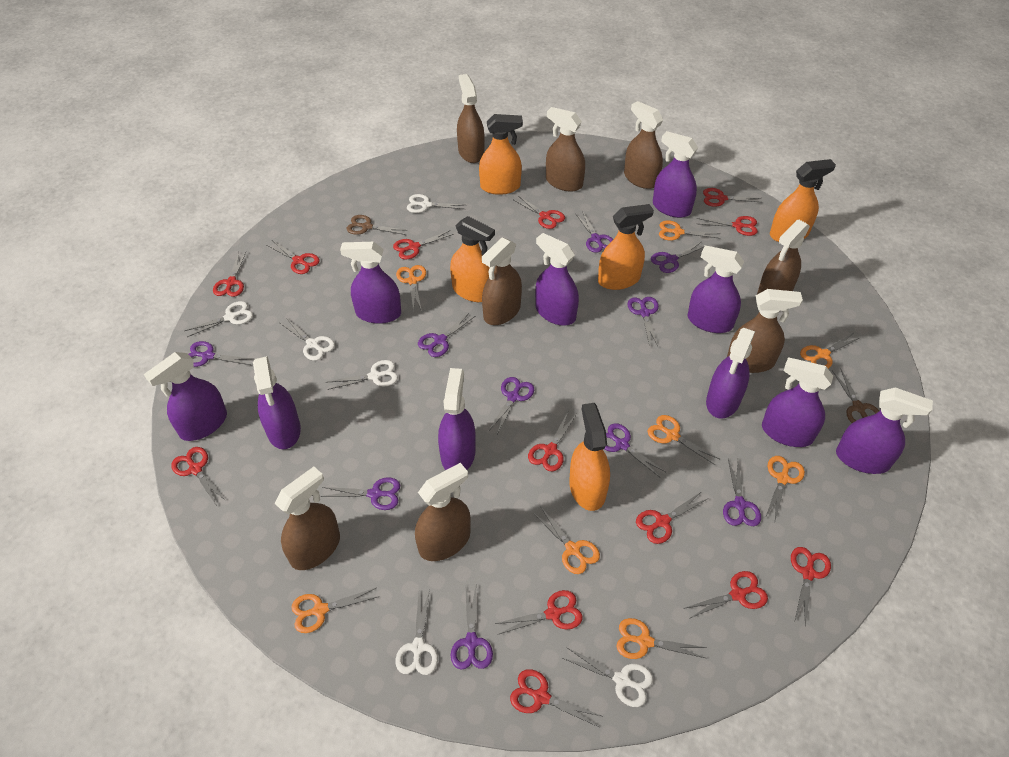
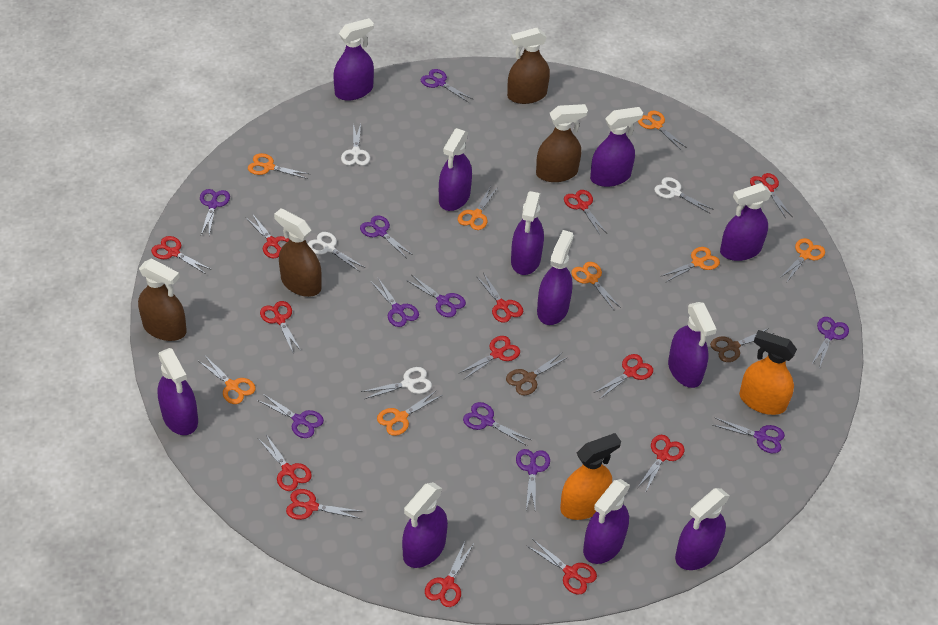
brown spray bottle: [274,467,340,570] [415,463,471,561] [457,74,485,163] [482,237,522,325] [546,107,585,192] [624,101,663,189] [727,289,803,373] [757,220,810,294] = 8 -> [138,258,187,341] [274,208,322,297] [507,28,550,104] [536,104,588,182] = 4
orange spray bottle: [450,216,495,302] [479,114,523,195] [569,403,610,511] [598,204,654,290] [770,159,836,242] = 5 -> [560,433,621,520] [739,330,797,415] = 2
purple spray bottle: [144,352,227,441] [253,356,301,449] [340,242,401,324] [438,368,476,470] [535,233,579,326] [653,131,698,218] [687,245,744,333] [706,328,755,418] [762,357,833,447] [836,387,933,474] = 10 -> [157,348,198,435] [333,18,374,101] [402,482,448,568] [439,128,472,211] [511,191,544,275] [537,230,574,325] [583,479,630,564] [590,107,643,187] [668,302,717,388] [675,488,730,570] [720,183,772,261] = 11
white scissors: [184,301,253,337] [280,318,335,361] [326,360,398,390] [396,589,438,675] [407,194,464,213] [563,648,653,707] = 6 -> [308,232,366,272] [341,123,370,166] [361,367,432,399] [654,177,714,213] = 4

